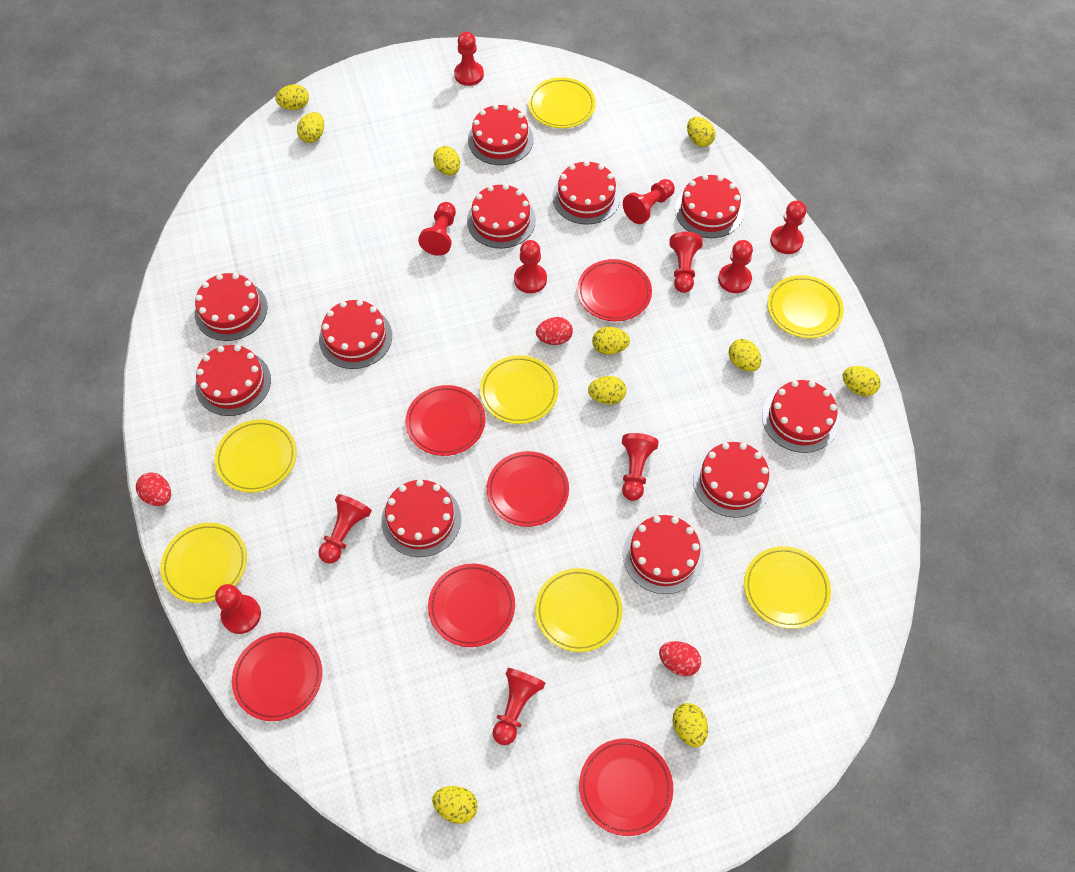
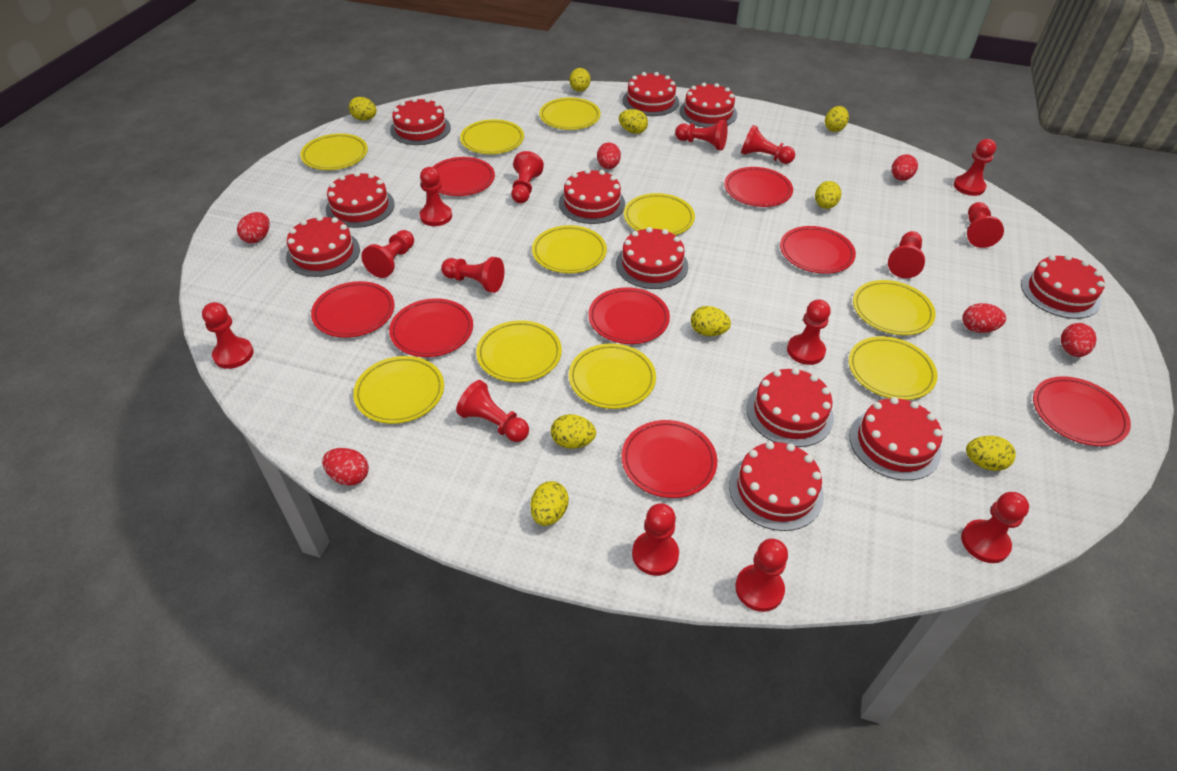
red egg: [136,472,171,506] [536,317,573,345] [659,641,701,676] = 3 -> [237,212,270,243] [322,448,369,486] [597,142,621,169] [892,154,918,181] [962,303,1006,333] [1061,323,1097,357] = 6
red pawn: [215,584,261,634] [318,494,372,564] [418,202,456,256] [454,32,484,86] [493,668,545,745] [514,240,547,293] [622,433,659,501] [623,179,675,224] [669,232,703,293] [718,240,753,293] [770,201,806,254] = 11 -> [202,302,254,369] [361,230,414,278] [420,167,452,226] [441,257,504,293] [456,380,529,442] [511,151,544,203] [632,503,679,576] [675,120,728,150] [735,539,788,612] [741,125,795,164] [787,300,831,365] [888,231,925,278] [954,139,996,196] [961,492,1029,563] [967,202,1004,248] = 15
red plate: [232,632,322,721] [406,385,486,456] [428,564,515,647] [486,451,569,527] [577,259,652,321] [579,739,673,836] = 6 -> [311,281,395,338] [389,298,473,357] [433,157,495,196] [588,287,670,344] [621,420,717,498] [724,167,793,207] [780,226,856,274] [1033,376,1131,446] = 8
yellow egg: [276,84,309,110] [297,112,324,143] [432,786,478,824] [433,146,460,176] [588,376,626,405] [592,327,630,355] [673,703,708,747] [687,117,716,147] [729,339,761,371] [843,366,880,396] = 10 -> [349,97,377,120] [531,481,569,526] [551,414,596,449] [569,68,591,92] [619,109,648,134] [691,306,731,336] [815,181,841,209] [825,106,849,132] [966,436,1016,471] = 9
yellow plate: [160,523,247,603] [215,419,297,493] [480,355,558,424] [528,77,596,128] [535,568,623,652] [744,546,831,629] [767,275,844,338] = 7 -> [300,133,368,170] [353,356,444,424] [460,119,524,154] [476,320,562,382] [532,225,607,273] [539,98,601,130] [569,343,656,409] [624,193,695,235] [848,336,937,400] [853,280,935,335] = 10

